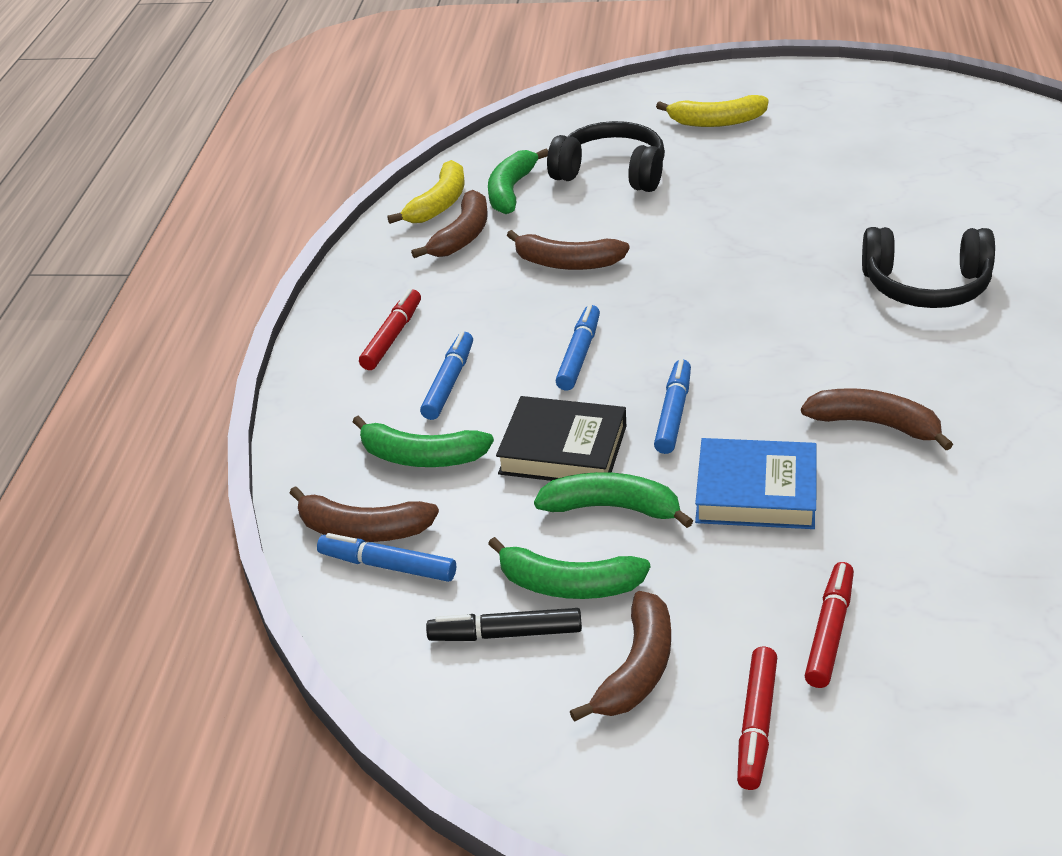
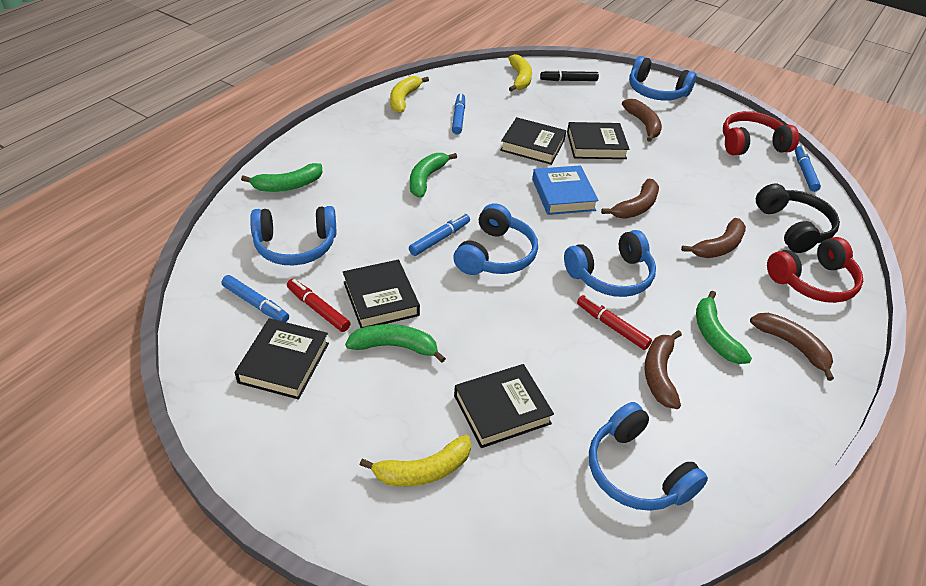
black book: [496,396,627,481] = 1 -> [235,318,329,400] [343,260,420,328] [454,364,554,448] [500,117,567,165] [567,122,629,159] = 5
black headphones: [547,121,665,192] [862,227,995,308] = 2 -> [756,184,840,253] = 1
blue headphones: none = 0 -> [250,206,337,266] [453,203,538,275] [564,230,656,297] [589,402,708,511] [629,56,697,101] = 5
red headphones: none = 0 -> [723,111,799,155] [767,237,863,303] = 2
red marker: [359,289,421,370] [737,647,777,790] [805,562,854,688] = 3 -> [287,279,351,332] [577,295,652,350] = 2
yellow banana: [387,160,465,224] [656,95,768,127] = 2 -> [360,435,471,487] [390,76,429,113] [509,54,532,92] = 3

